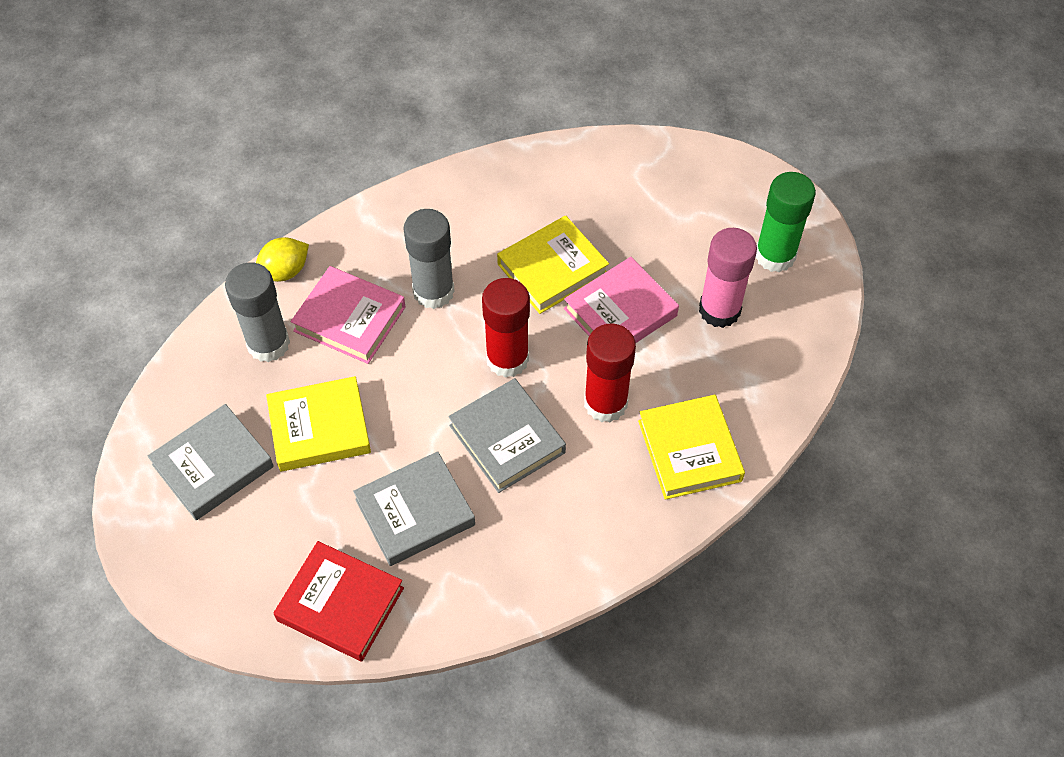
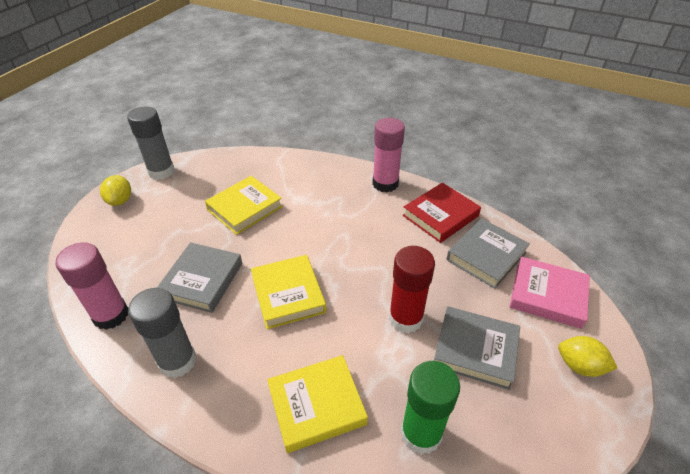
pink book: [291,266,405,364] [564,257,679,343] = 2 -> [510,257,590,329] = 1
pink glue stick: [699,228,757,328] = 1 -> [56,242,129,330] [372,118,405,192] = 2
red glue stick: [482,278,530,378] [584,324,636,422] = 2 -> [389,246,435,333] = 1
yellow lemon: [256,237,309,282] = 1 -> [100,175,131,206] [558,336,617,377] = 2

